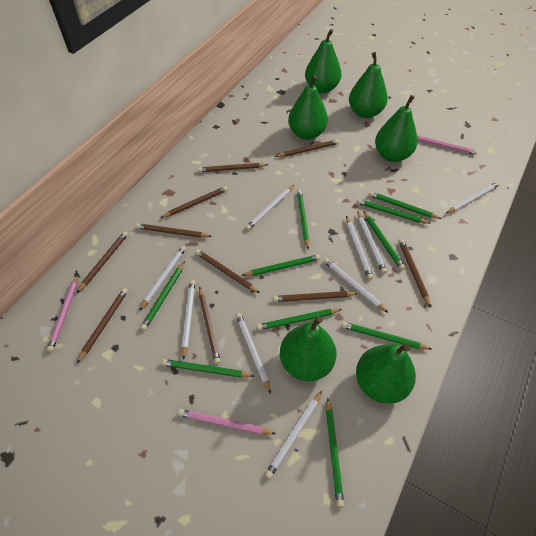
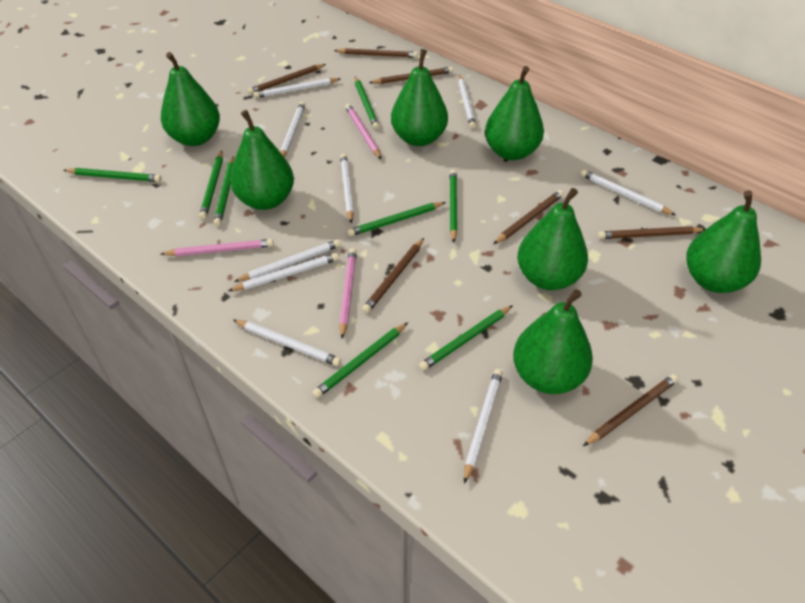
brown pencil: [77,231,128,293] [77,288,128,363] [136,223,212,238] [160,186,228,218] [195,249,260,293] [198,163,268,172] [199,286,221,364] [273,291,358,302] [275,139,339,157] [399,238,431,308] = 10 -> [248,64,326,95] [334,48,418,58] [362,238,424,313] [369,67,454,84] [494,190,564,244] [583,374,678,446] [598,226,706,239] = 7
green pear: [280,316,337,381] [288,75,328,140] [305,29,342,93] [349,52,388,118] [356,344,416,404] [375,95,417,162] = 6 -> [161,52,220,146] [230,110,294,210] [391,49,448,146] [485,66,544,160] [513,289,593,394] [517,188,588,290] [686,190,761,293] = 7
green pencil: [140,261,185,330] [162,359,254,378] [241,255,320,276] [257,309,342,331] [297,190,310,249] [326,398,344,507] [341,322,431,350] [356,199,431,224] [363,211,405,270] [369,191,442,219] = 10 -> [64,168,161,182] [199,151,223,219] [214,156,235,226] [312,322,408,398] [347,202,446,236] [355,77,379,129] [419,305,513,371] [450,170,457,243] = 8

